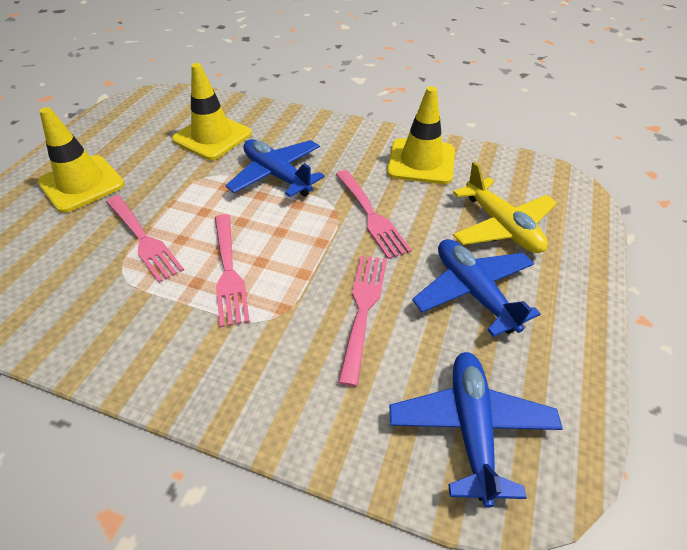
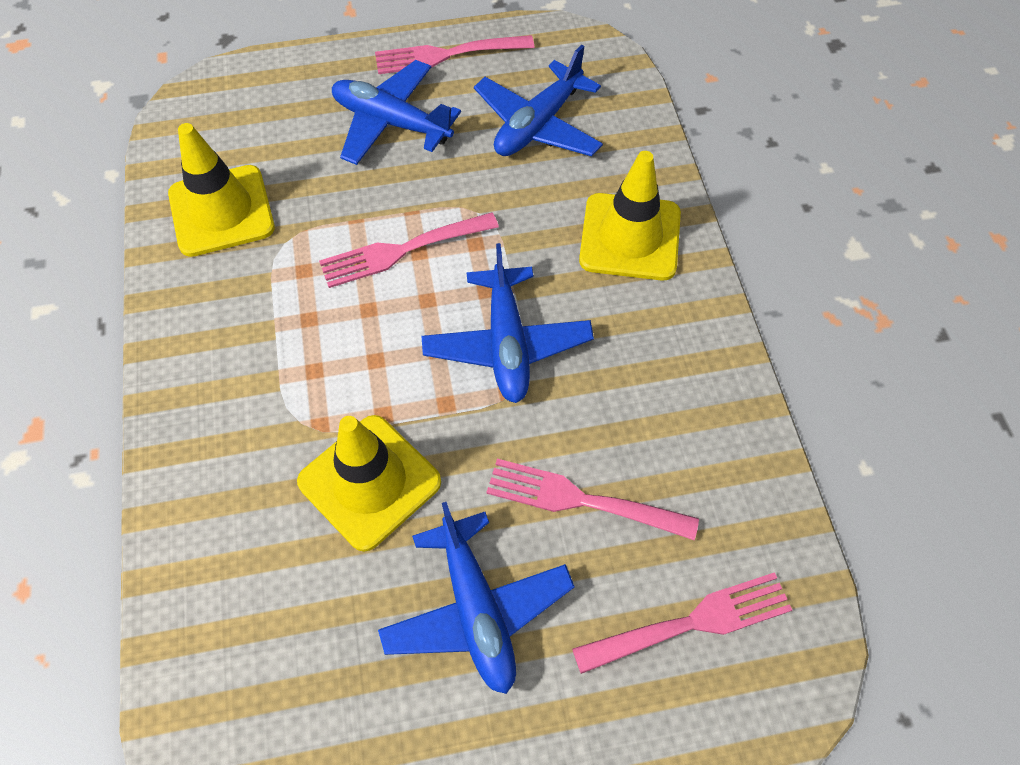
blue plane: [225,139,325,197] [389,352,563,508] [412,239,541,337] = 3 -> [332,60,461,165] [378,502,575,694] [421,243,594,403] [474,45,603,156] = 4
yellow plane: [453,162,557,253] = 1 -> none = 0

